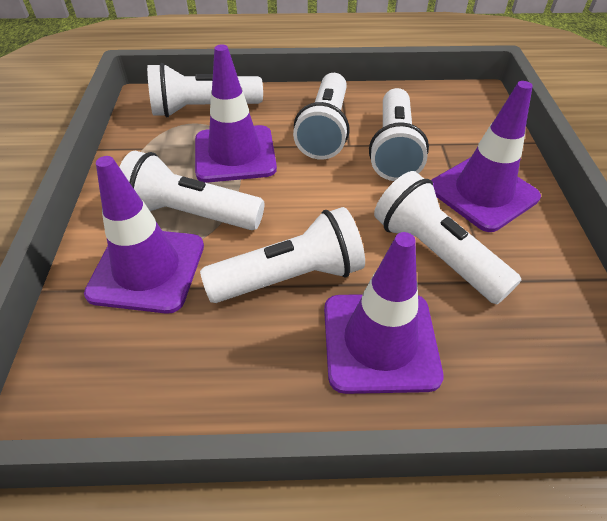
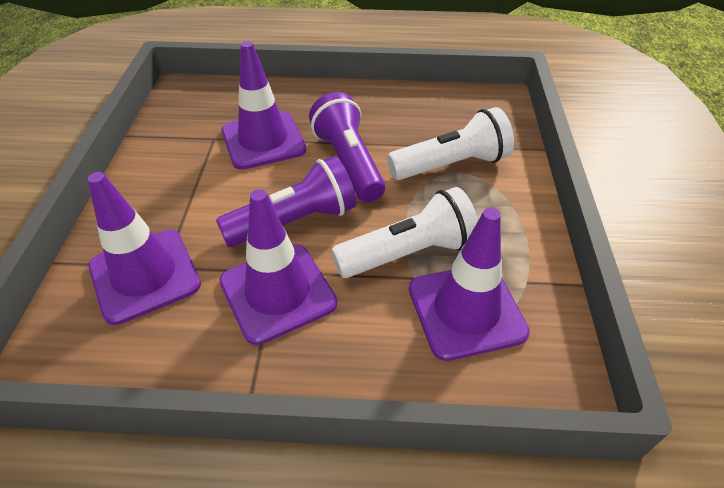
purple flashlight: none = 0 -> [216,156,357,247] [309,92,385,202] = 2
white flashlight: [119,151,264,230] [147,63,263,117] [200,207,365,303] [293,73,350,159] [369,88,429,181] [374,171,522,304] = 6 -> [331,187,478,278] [387,107,514,180] = 2

